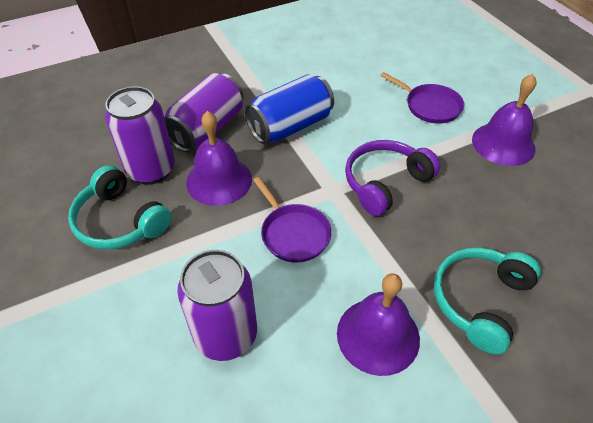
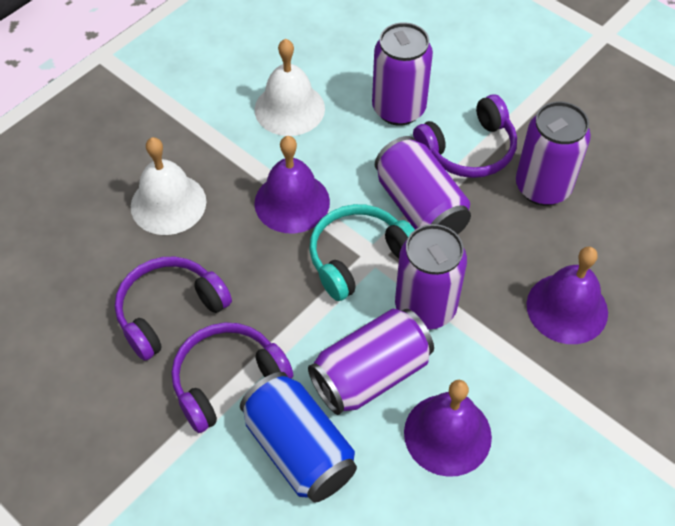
purple can: [105,86,175,185] [164,73,244,152] [177,250,257,361] = 3 -> [308,309,434,415] [372,22,433,126] [375,136,471,235] [395,224,467,330] [516,101,591,206] = 5
purple headphones: [345,140,440,216] = 1 -> [115,257,232,361] [172,322,293,433] [413,94,517,178] = 3
purple pan: [253,177,331,263] [381,72,464,124] = 2 -> none = 0
turquoise headphones: [68,165,171,249] [434,248,541,354] = 2 -> [309,204,415,301] = 1
white bell: none = 0 -> [131,137,206,235] [255,39,325,136] = 2

